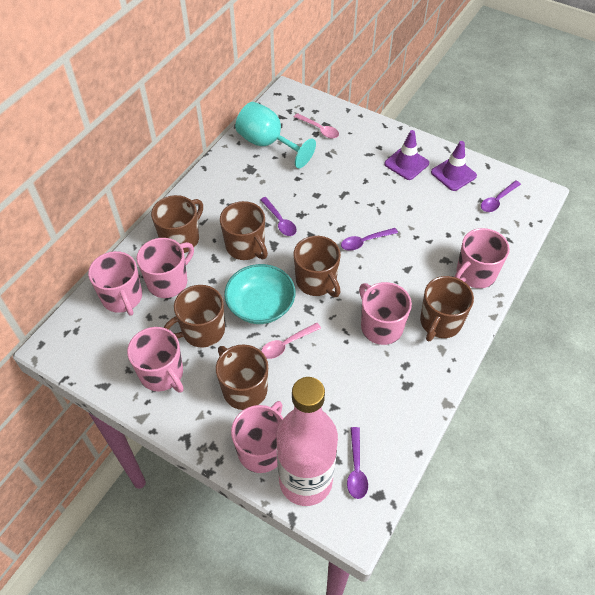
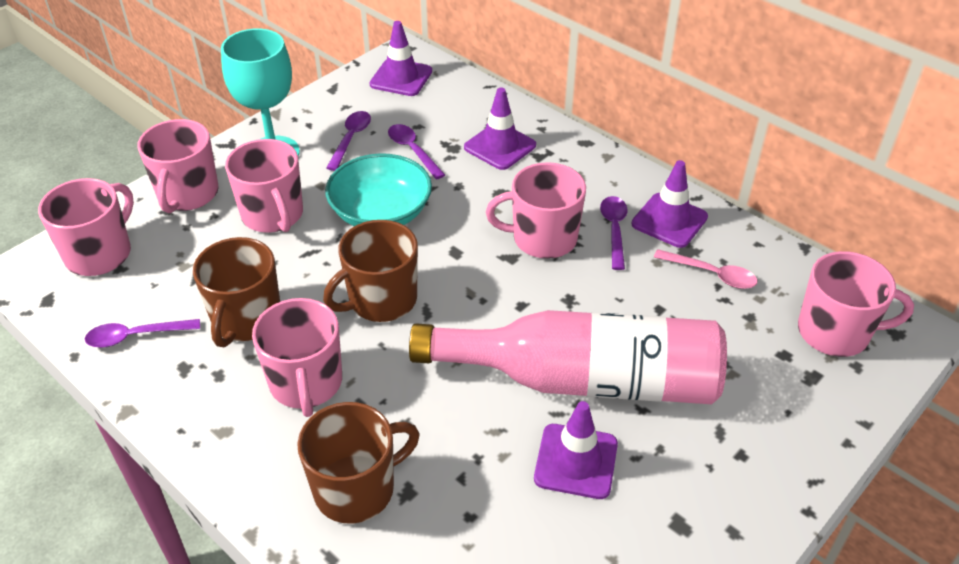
brown mug: [151,195,203,253] [163,285,225,347] [216,344,268,410] [220,201,268,260] [294,236,341,297] [420,276,474,341] = 6 -> [193,237,280,347] [297,402,420,524] [323,220,418,322] = 3
pink spoon: [261,322,321,359] [294,113,339,139] = 2 -> [654,249,757,289] = 1
purple traffic cone: [384,130,429,180] [431,141,477,191] = 2 -> [370,21,432,96] [464,88,536,170] [534,401,618,499] [631,160,708,248] = 4

